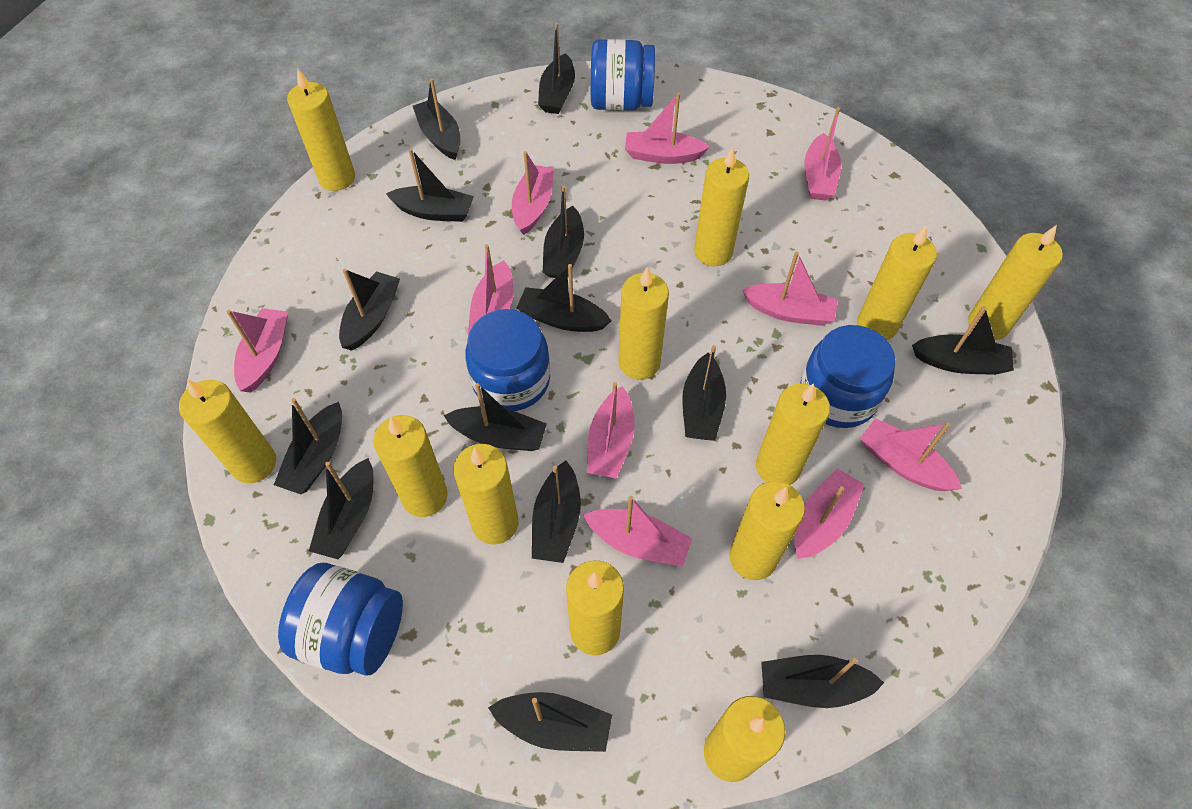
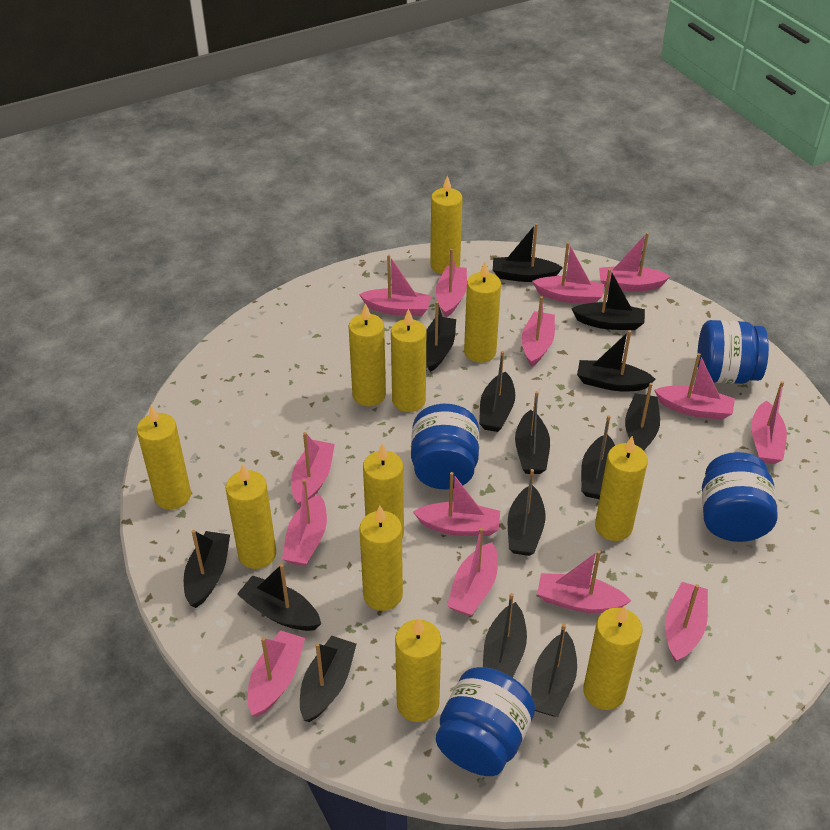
pink boat: [227,308,288,393] [468,244,514,333] [512,151,554,235] [584,496,693,567] [587,382,635,479] [625,92,710,164] [742,252,838,326] [795,468,865,559] [804,107,841,200] [860,418,962,491] = 10 -> [248,630,305,717] [282,479,327,566] [291,432,335,507] [359,255,431,316] [413,472,500,536] [436,249,467,318] [447,528,498,616] [522,296,555,367] [532,242,604,304] [537,550,631,613] [599,232,671,292] [654,353,735,420] [665,582,708,663] [751,381,787,464] = 14
yellow candle: [179,379,276,483] [287,68,355,191] [373,415,448,517] [453,444,518,545] [566,560,624,655] [618,267,669,379] [694,146,749,266] [704,696,785,782] [729,481,805,580] [756,383,830,485] [857,225,937,340] [968,225,1063,340] = 12 -> [137,405,191,510] [225,464,276,569] [349,303,386,406] [359,506,403,611] [363,443,404,539] [391,309,426,412] [395,618,441,722] [430,175,463,274] [464,261,501,363] [583,605,642,710] [595,436,648,541] = 11

